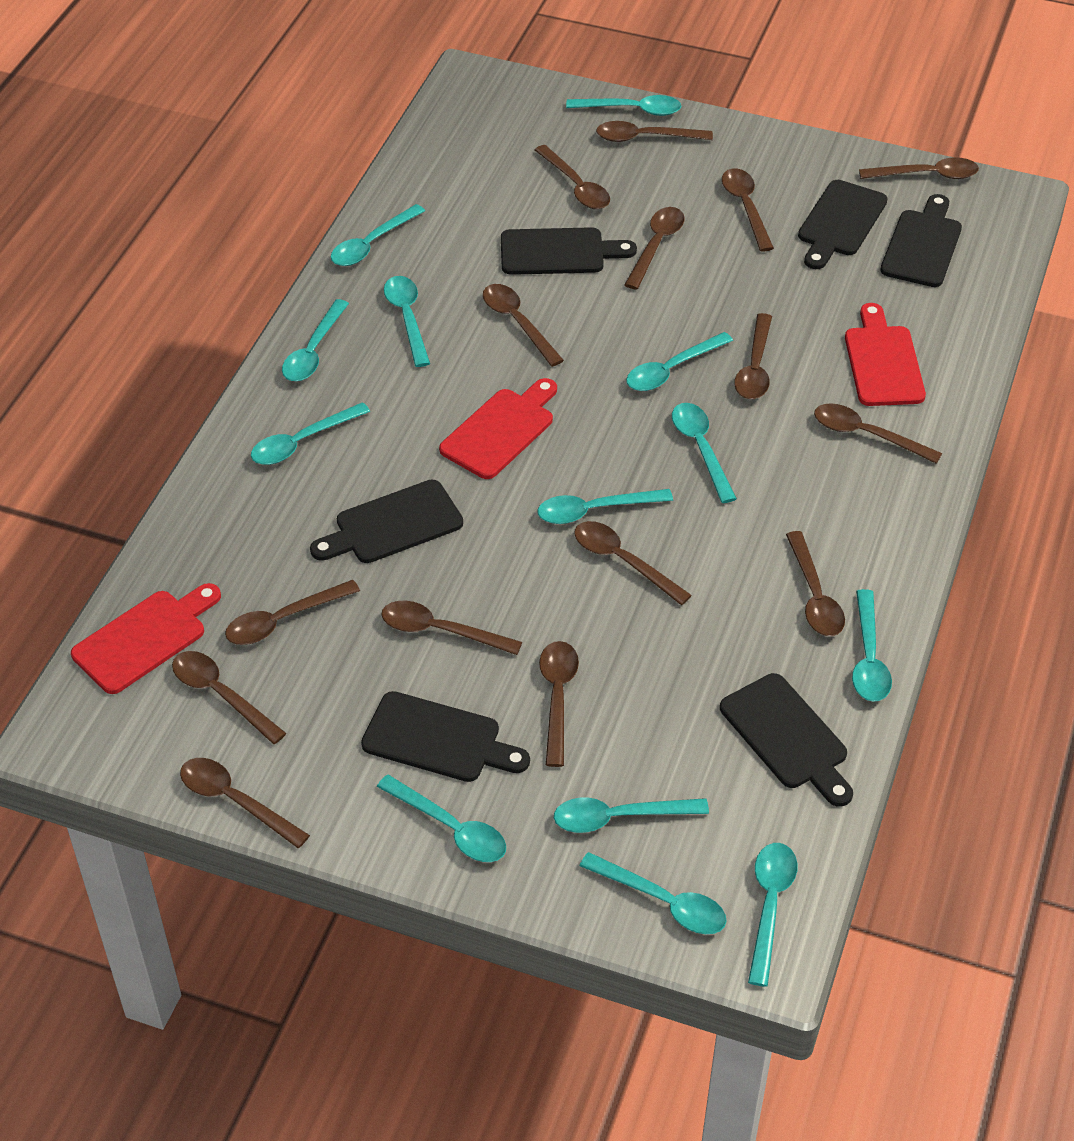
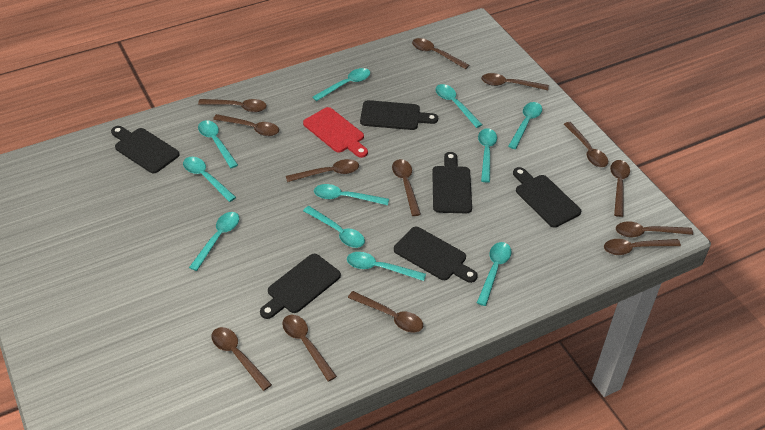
brown spoon: [172,651,286,744] [180,758,310,848] [225,580,360,645] [381,601,522,655] [483,284,564,367] [535,145,610,209] [539,641,579,767] [574,521,692,605] [596,121,713,142] [624,207,684,290] [722,168,774,252] [734,313,772,399] [786,531,845,636] [814,403,942,464] [859,157,979,179] = 15 -> [198,99,267,112] [212,327,272,391] [213,114,279,136] [282,315,337,382] [286,159,359,182] [348,291,423,333] [392,159,421,216] [412,38,469,69] [481,73,549,90] [564,122,608,167] [604,239,681,255] [610,160,630,217] [616,221,693,238] = 13
red cutting board: [71,583,221,694] [439,378,557,479] [845,303,926,406] = 3 -> [303,107,368,158] = 1
turquoise spoon: [251,402,370,465] [282,299,349,381] [331,204,425,266] [377,775,506,862] [384,276,430,367] [538,489,673,524] [554,798,709,833] [566,95,681,116] [580,852,727,934] [626,332,733,391] [672,403,737,503] [748,843,797,987] [852,589,892,702] = 13 -> [183,157,236,202] [189,212,239,271] [198,120,238,168] [303,206,365,248] [312,68,370,101] [314,184,389,205] [347,252,426,281] [435,84,483,128] [477,242,512,306] [478,128,497,183] [508,102,542,149] = 11

